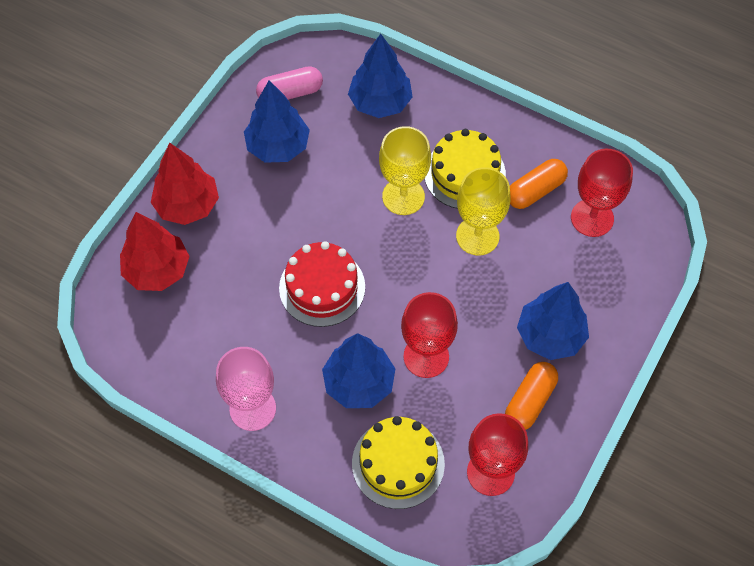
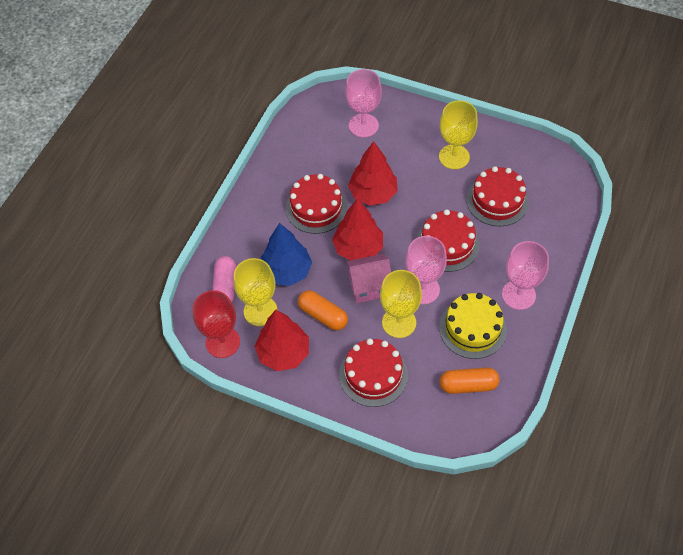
blue tree: [244,80,310,163] [322,333,395,408] [348,34,413,118] [517,282,589,360] = 4 -> [261,223,312,286] = 1
pink goblet: [216,347,276,431] = 1 -> [345,69,382,137] [405,236,447,304] [502,241,549,310] = 3
pink house: none = 0 -> [346,254,391,303] = 1
red cake: [279,241,365,327] = 1 -> [286,174,347,234] [339,339,408,407] [417,209,479,272] [466,166,529,226] = 4
red goblet: [401,292,458,378] [467,413,528,496] [571,149,633,237] = 3 -> [193,290,240,358] = 1
red tree: [120,212,190,291] [151,143,219,225] = 2 -> [255,310,309,371] [332,198,383,260] [348,141,398,206] = 3
yellow cake: [352,416,445,509] [424,129,506,209] = 2 -> [439,293,507,359] = 1
yellow goblet: [379,126,431,215] [456,167,511,255] = 2 -> [233,258,277,326] [380,270,422,338] [439,100,478,169] = 3

